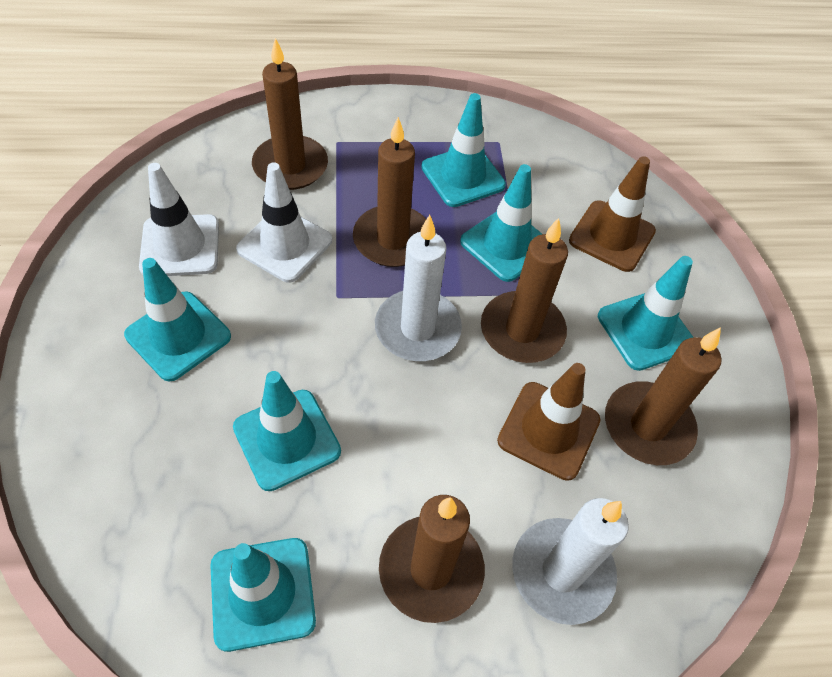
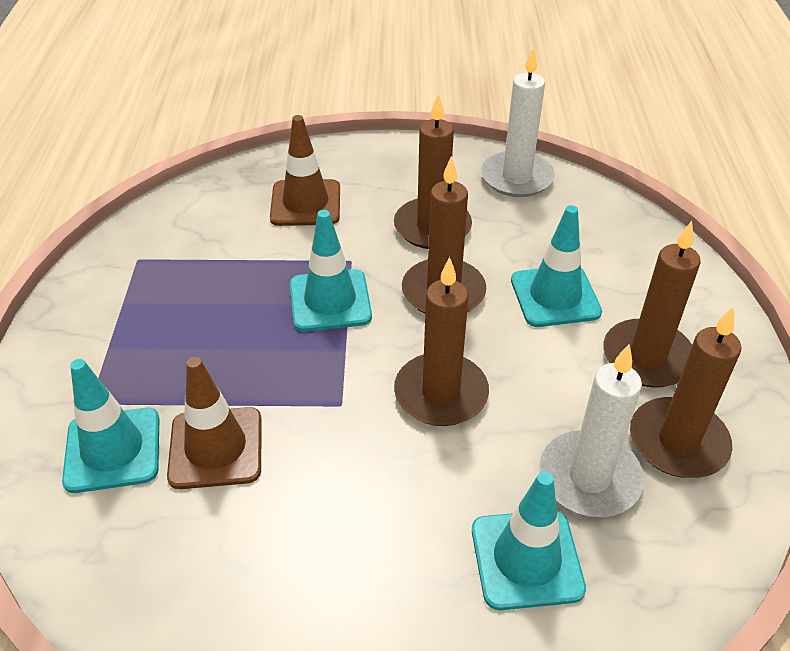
turquoise traffic cone: [124,258,231,382] [210,538,316,652] [233,371,341,491] [421,93,506,207] [460,164,542,282] [598,256,693,371] = 6 -> [62,359,159,493] [290,210,372,332] [472,471,586,610] [511,205,602,327] = 4
white traffic cone: [139,163,219,276] [236,162,332,283] = 2 -> none = 0

